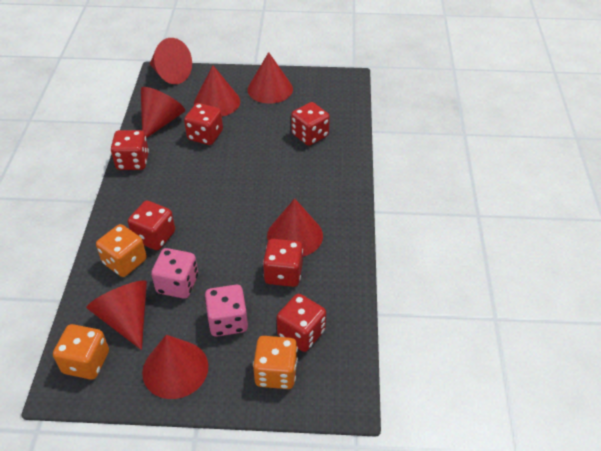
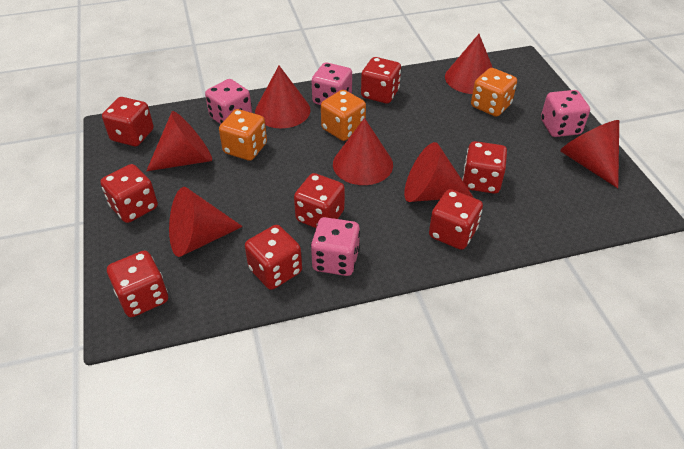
pink dice: [151,248,198,299] [205,285,248,337] = 2 -> [205,79,252,124] [311,217,360,276] [312,62,352,105] [541,90,590,137] = 4
red dice: [111,130,149,170] [128,201,175,250] [184,103,223,145] [263,239,303,287] [277,294,326,352] [291,102,330,146] = 6 -> [100,164,158,223] [102,97,154,146] [107,251,168,317] [245,225,302,290] [294,173,345,228] [361,57,401,103] [429,189,483,250] [462,141,507,194] = 8

